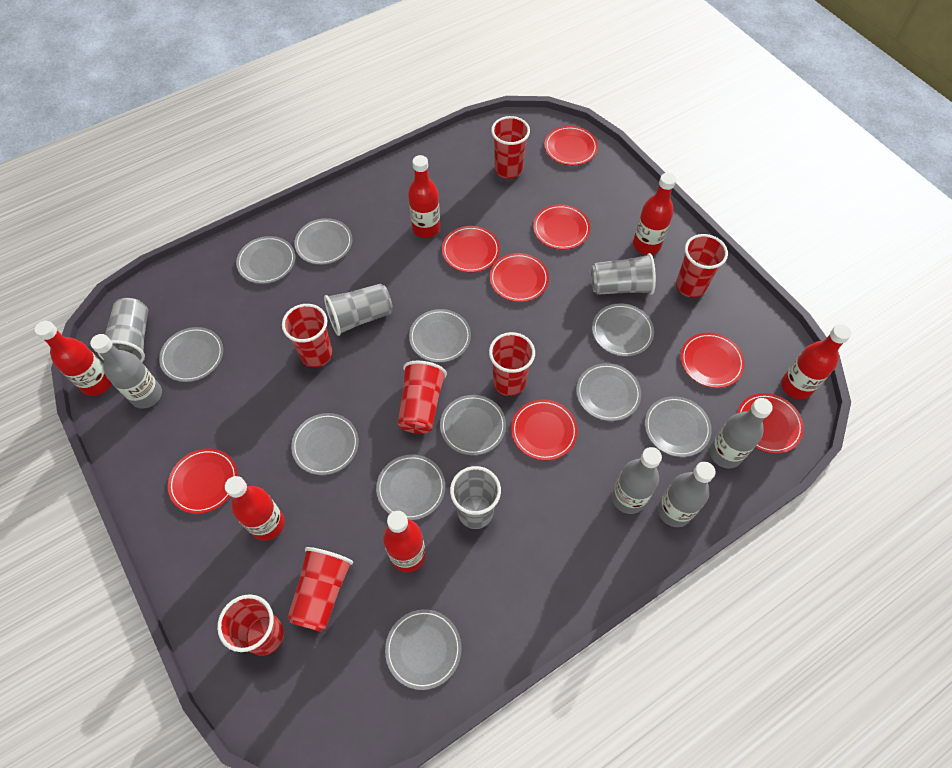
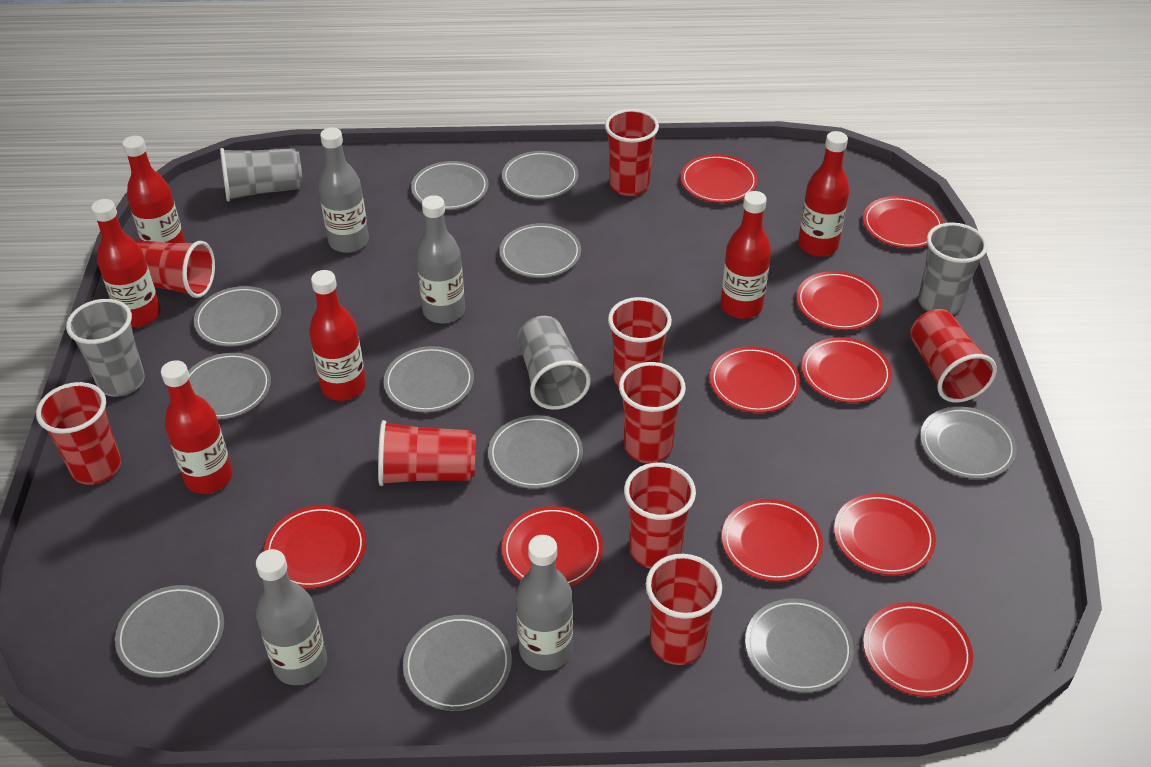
red cup: [217,594,284,656] [282,304,333,367] [287,547,353,632] [398,361,447,434] [489,332,535,396] [491,116,530,179] [676,234,728,298] = 7 -> [36,382,121,485] [134,240,215,298] [378,420,476,486] [605,109,659,196] [608,297,672,388] [619,362,686,463] [624,463,696,569] [646,554,722,665] [910,309,997,403] = 9
red plate: [168,449,238,514] [442,226,500,273] [490,253,549,302] [511,400,578,460] [533,204,590,250] [545,126,598,165] [681,333,745,388] [737,393,804,454] = 8 -> [264,505,366,589] [502,506,603,587] [681,154,758,203] [710,346,800,413] [722,499,823,582] [796,271,882,330] [801,337,892,403] [834,493,936,576] [863,196,944,248] [863,602,973,697] = 10

